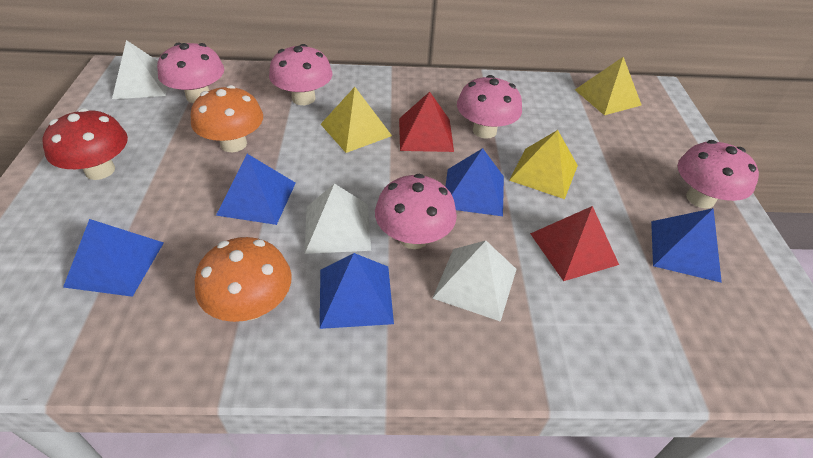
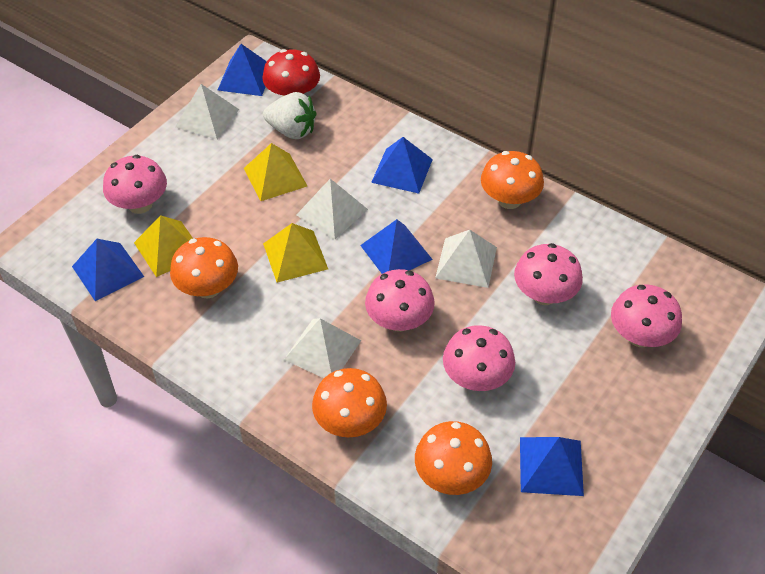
orange mushroom: [191,85,263,152] [195,237,292,322] = 2 -> [170,237,238,299] [312,368,387,437] [415,421,492,495] [481,151,544,209] = 4
red pyramid: [399,92,454,152] [530,206,619,281] = 2 -> none = 0
white pyramid: [112,40,167,99] [305,183,371,254] [433,241,517,322] = 3 -> [175,84,239,140] [284,318,361,378] [297,179,368,239] [435,230,497,288] = 4
white strawberry: none = 0 -> [263,92,316,139] = 1

